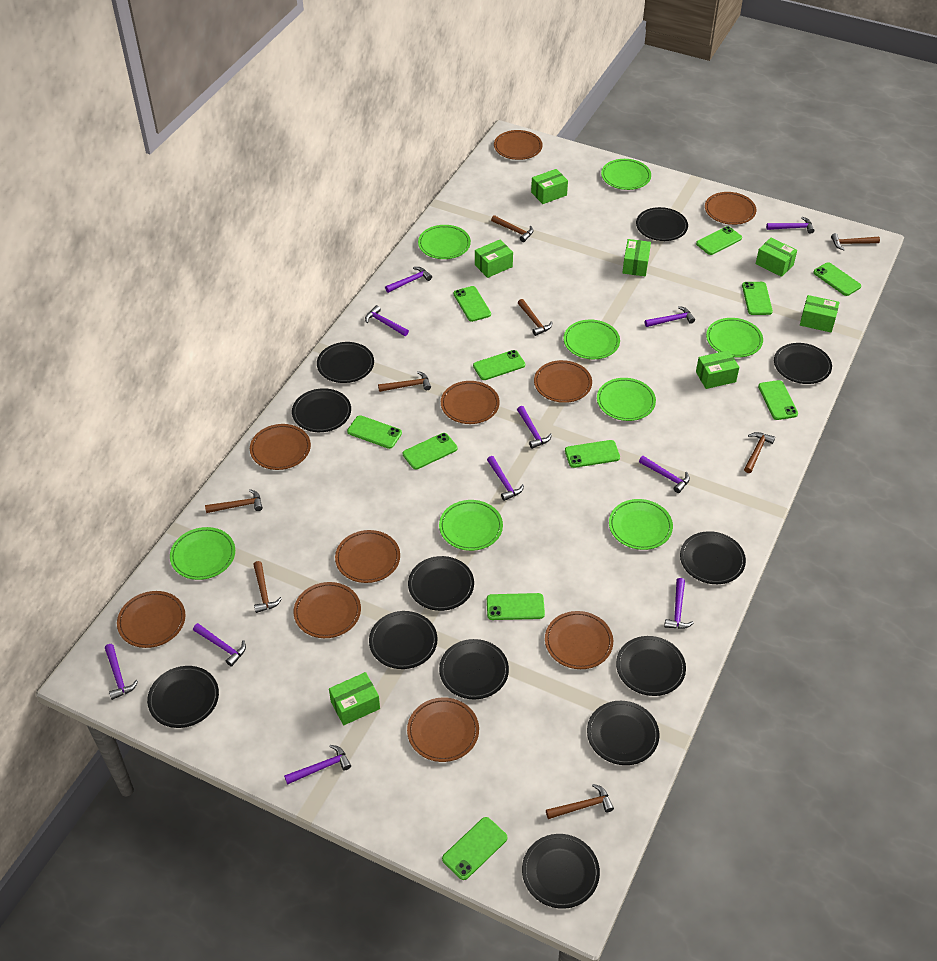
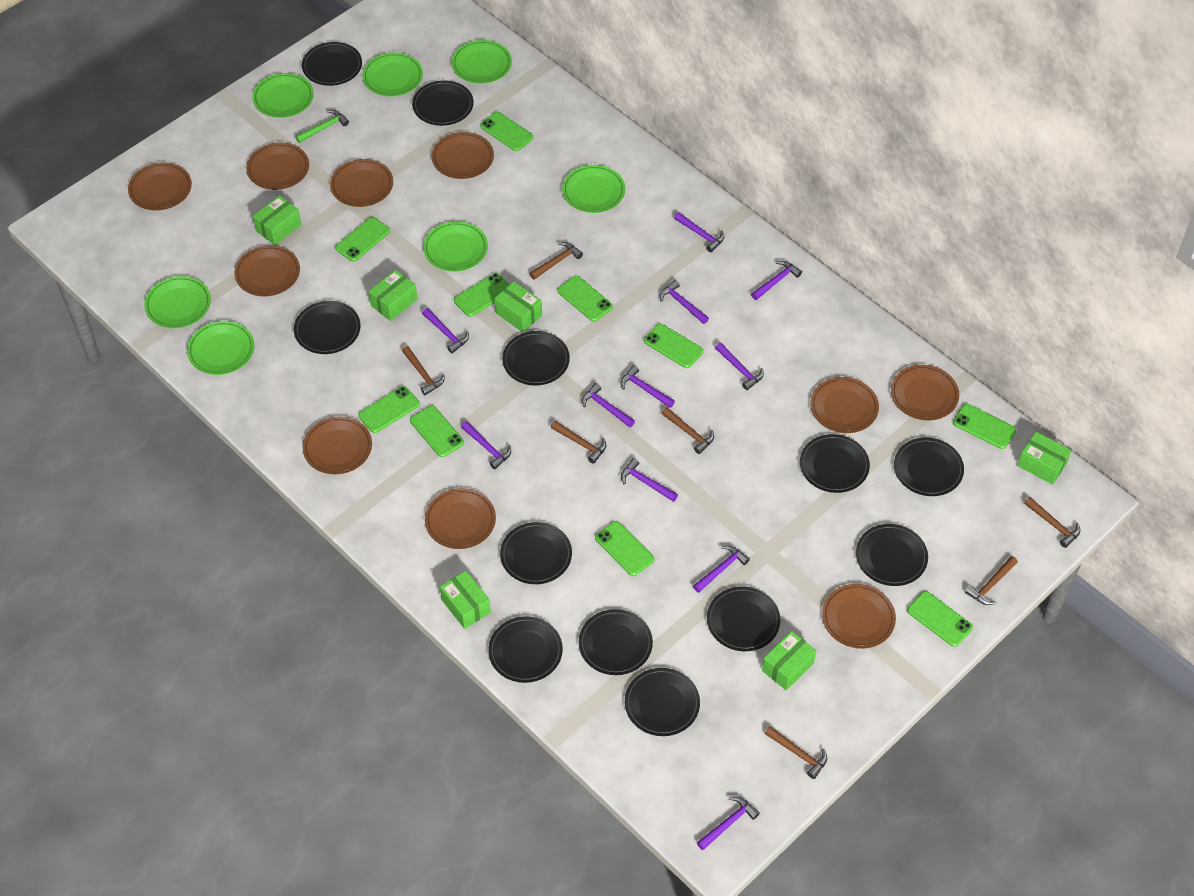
brown hammer: [205,489,263,513] [253,561,282,613] [378,371,431,392] [491,215,533,242] [518,299,553,336] [546,784,614,819] [744,432,775,473] [831,233,880,250] = 8 -> [402,346,445,395] [529,242,583,280] [551,421,606,464] [662,407,714,454] [765,726,827,779] [965,556,1018,605] [1024,497,1080,548] = 7
green box: [329,672,380,726] [475,240,513,278] [531,169,568,204] [622,239,651,276] [696,350,739,389] [756,238,797,277] [800,295,840,332] = 7 -> [253,195,302,245] [369,270,417,321] [440,571,491,629] [494,281,542,332] [762,631,816,691] [1017,432,1072,485] = 6
green hammer: none = 0 -> [295,110,349,143] = 1
green phone: [347,415,402,449] [403,433,458,469] [442,817,507,880] [453,286,491,322] [473,350,525,380] [487,593,545,620] [565,440,620,468] [696,226,742,255] [742,282,773,315] [758,380,798,420] [813,262,861,296] = 11 -> [335,217,390,262] [358,386,420,433] [410,405,464,457] [454,273,510,317] [480,112,533,151] [557,276,613,322] [595,521,654,576] [644,323,703,368] [907,591,973,647] [953,404,1016,449] = 10
green plate: [170,527,235,580] [418,225,471,259] [439,500,503,551] [564,319,620,359] [597,378,656,421] [601,159,651,190] [609,499,673,550] [706,318,763,357] = 8 -> [144,276,211,328] [187,321,254,375] [252,73,314,118] [362,52,423,97] [423,221,488,272] [452,40,512,84] [562,165,625,213] = 7

